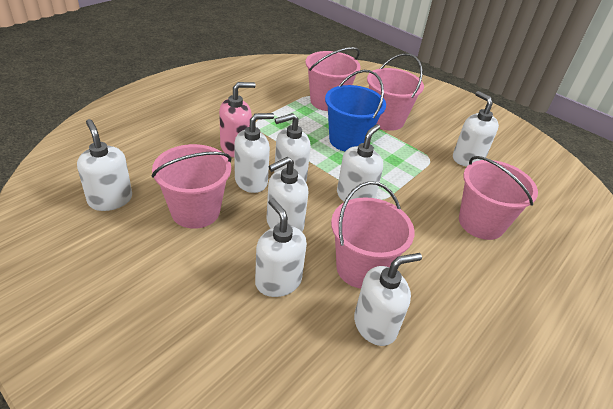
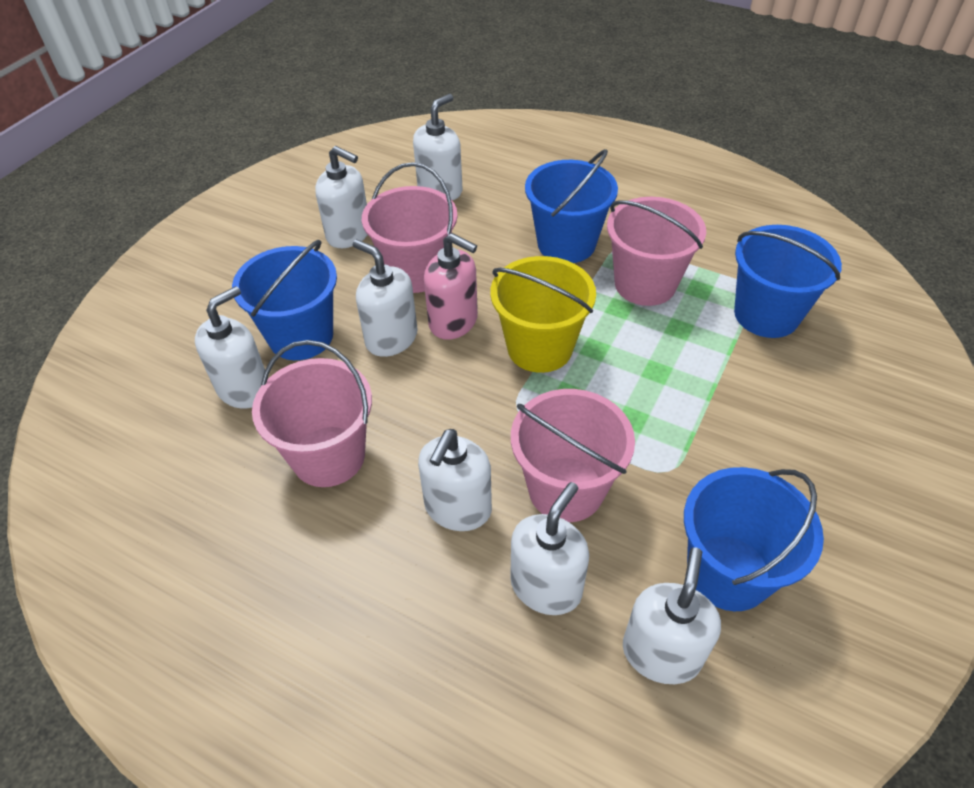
blue bucket: [325,70,386,151] = 1 -> [232,240,337,360] [525,149,618,263] [684,467,824,611] [734,225,842,338] = 4
pink bucket: [152,144,231,229] [305,47,361,111] [331,181,415,289] [367,53,424,131] [459,156,538,240] = 5 -> [252,340,372,487] [362,162,457,293] [511,389,635,522] [607,197,706,306] = 4
white soap dispenser: [77,119,132,211] [234,113,274,193] [255,198,307,297] [267,157,308,232] [274,113,311,182] [337,124,383,202] [354,253,422,346] [453,91,499,167] = 8 -> [195,286,265,409] [315,146,367,248] [353,239,418,357] [413,94,462,201] [418,429,492,531] [510,482,589,615] [623,547,721,684] = 7
yellow bucket: none = 0 -> [490,256,596,373] = 1

